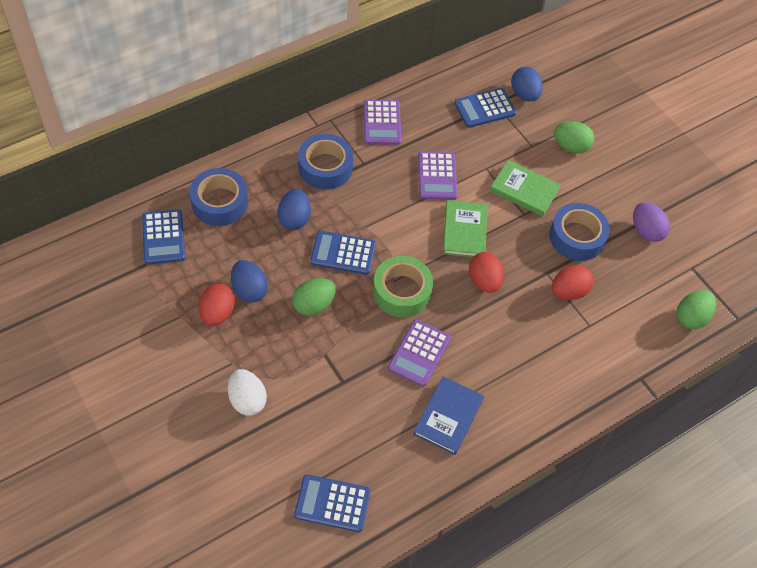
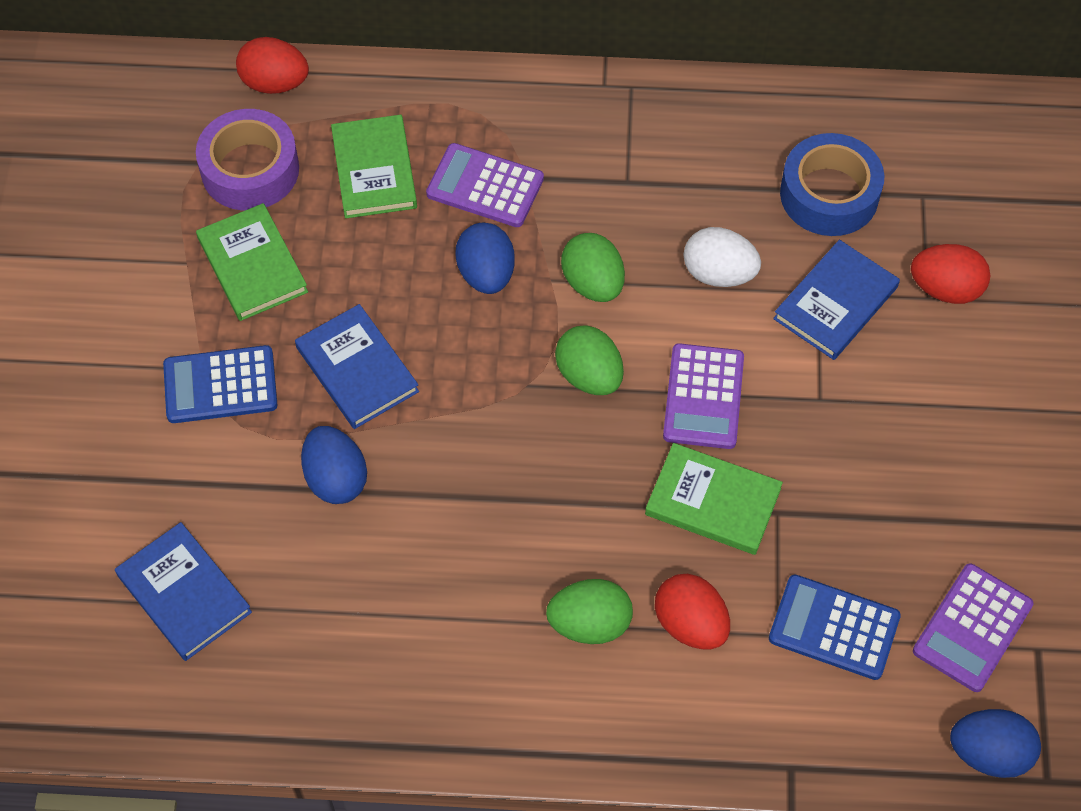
blue book: [413,376,484,455] = 1 -> [115,522,252,661] [295,304,419,429] [773,240,900,360] = 3
blue calculator: [142,209,185,264] [294,474,371,532] [310,231,376,275] [454,88,516,128] = 4 -> [163,345,277,423] [769,575,901,680] = 2
blue tape: [190,168,248,226] [298,134,353,190] [549,203,610,261] = 3 -> [780,133,884,236] = 1
green book: [443,200,487,257] [490,160,561,216] = 2 -> [196,203,308,321] [331,115,417,218] [645,443,783,555] = 3
green tape: [373,256,433,317] = 1 -> none = 0
purple egg: [633,202,670,242] = 1 -> none = 0
purple tape: none = 0 -> [196,109,299,210] = 1

